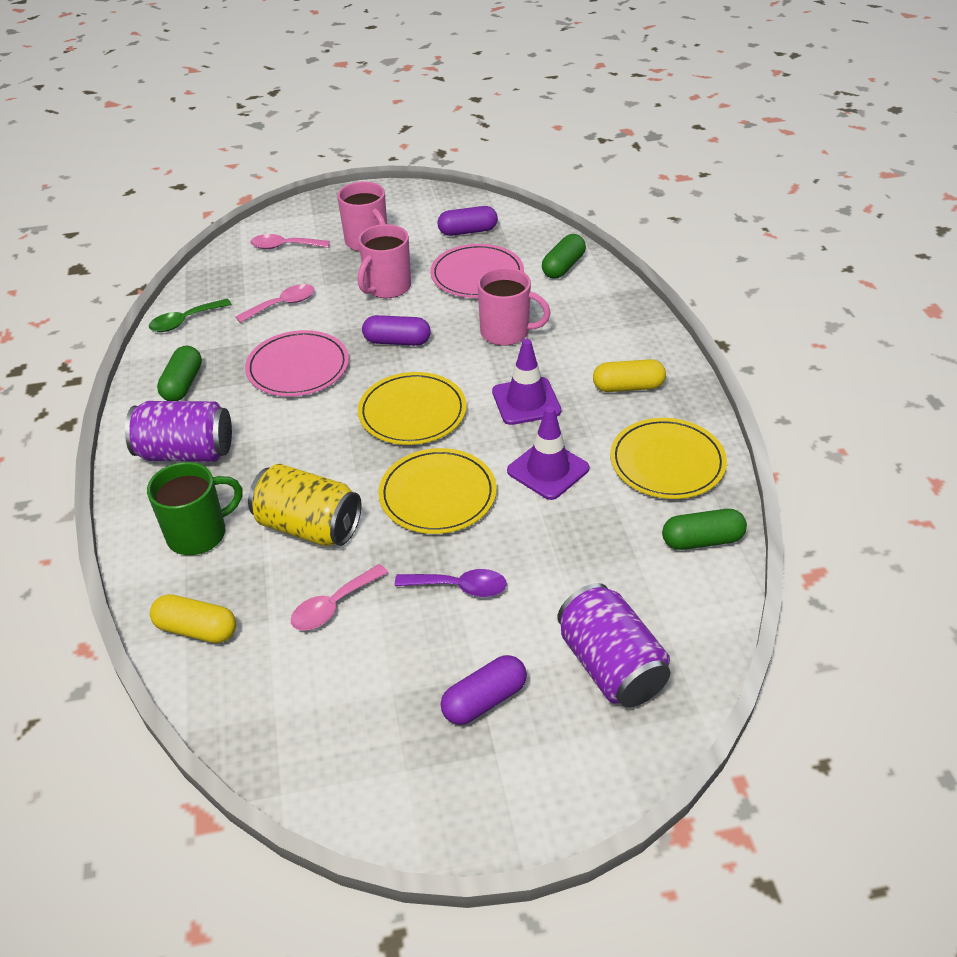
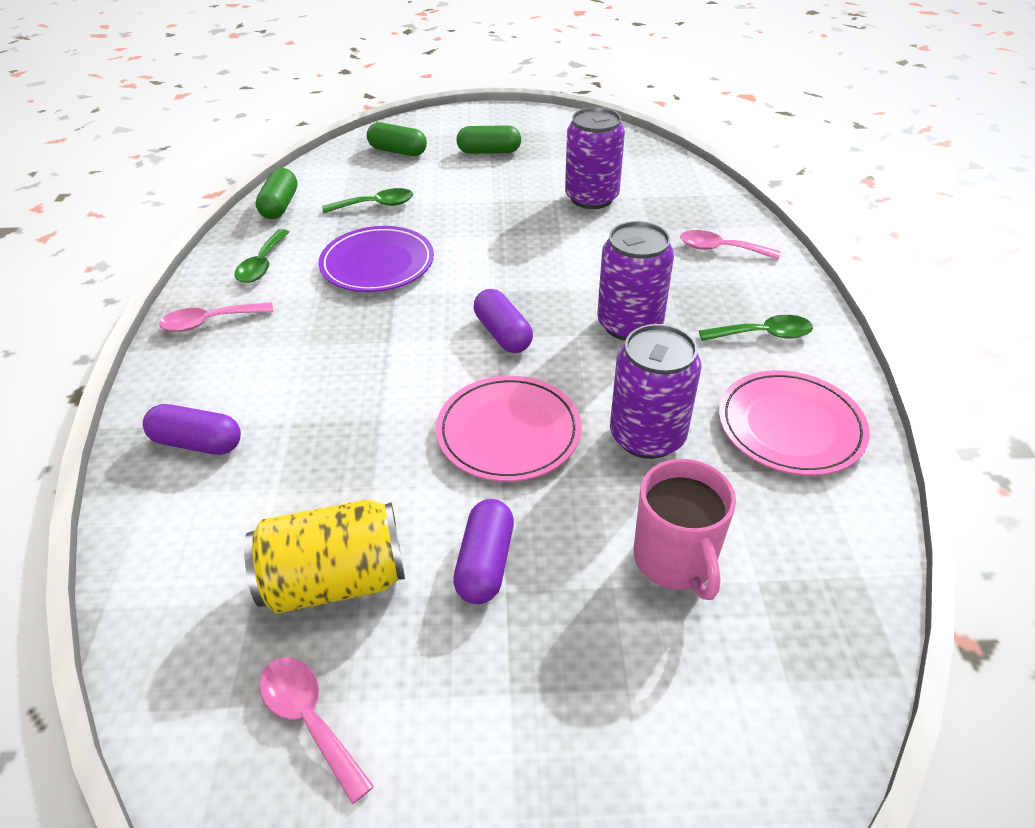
green mug: [147,462,242,555] = 1 -> none = 0
green spoon: [149,299,232,332] = 1 -> [234,229,289,283] [322,188,413,213] [699,315,813,341] = 3
pink mug: [337,181,387,252] [358,224,411,298] [477,267,550,346] = 3 -> [634,459,736,600] = 1
purple can: [125,401,232,462] [557,583,670,707] = 2 -> [565,107,625,209] [597,221,674,341] [610,324,702,459] = 3
purple plate: none = 0 -> [319,226,434,292] = 1
purple spoon: [395,569,507,597] = 1 -> none = 0
purple traffic cone: [492,339,561,425] [507,406,589,500] = 2 -> none = 0
yellow capsule: [150,594,236,643] [593,359,666,392] = 2 -> none = 0
yellow plate: [358,372,467,445] [378,448,496,534] [610,418,727,499] = 3 -> none = 0

